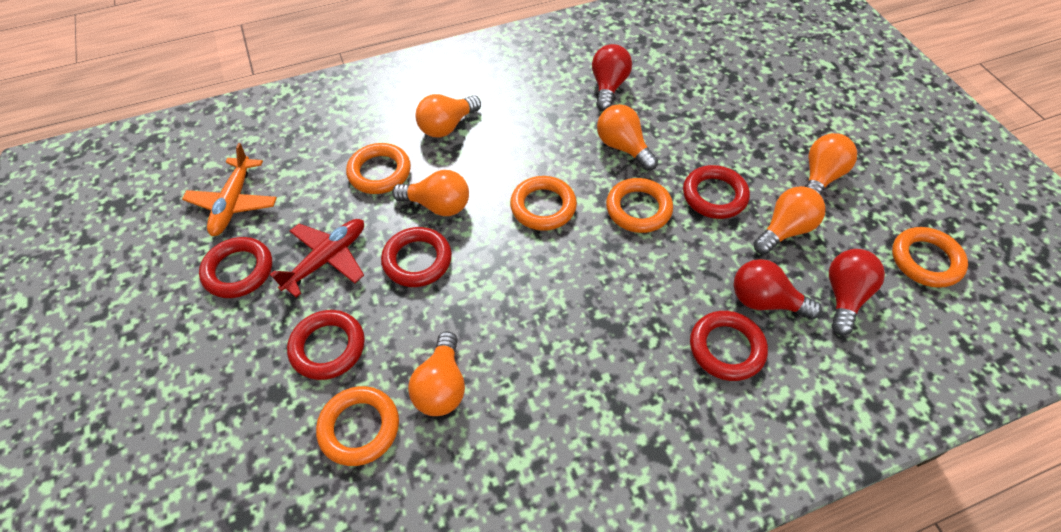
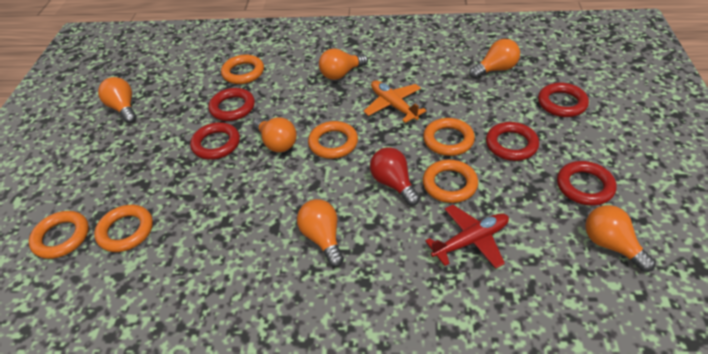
orange ring: [316,386,399,466] [346,143,411,194] [510,176,577,231] [606,178,673,233] [892,227,968,288] = 5 -> [29,211,89,259] [94,205,153,252] [221,55,264,84] [308,121,358,159] [423,118,475,156] [423,160,478,203] = 6
red light bulb: [592,44,632,111] [734,259,822,320] [829,249,885,335] = 3 -> [370,147,420,206] = 1

